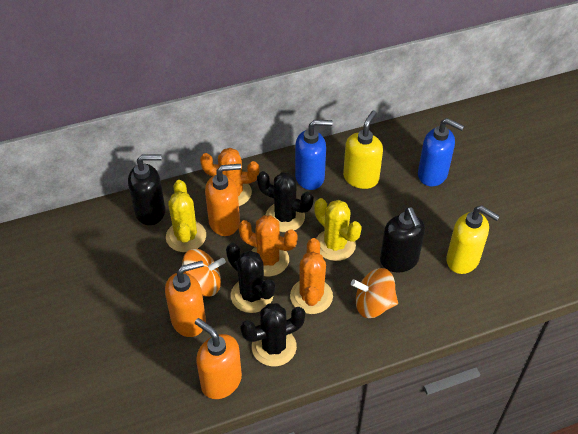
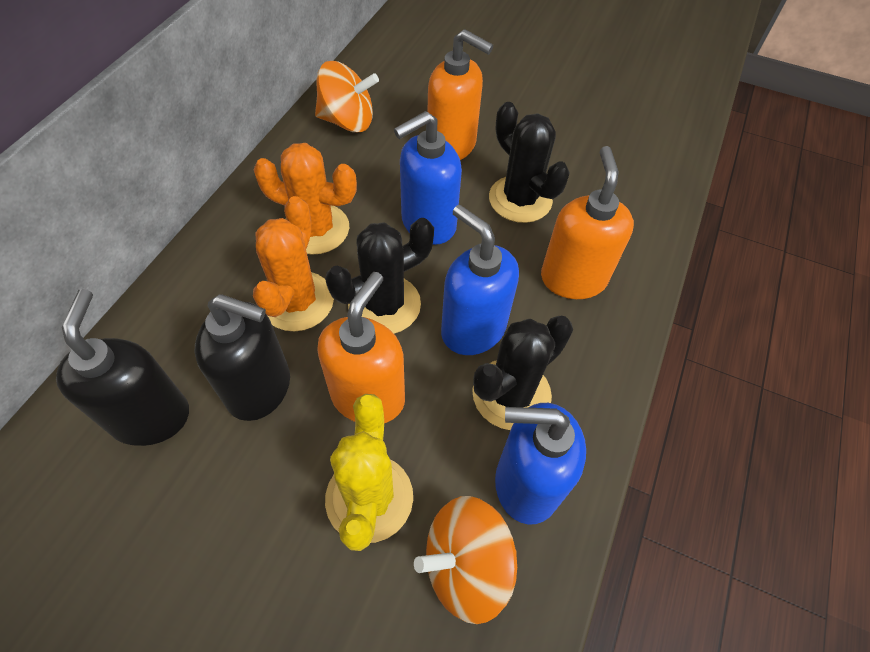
blue soap dispenser: [295,120,333,190] [418,118,464,186] = 2 -> [394,111,462,245] [441,205,519,355] [495,403,586,525] = 3
orange cactus: [200,148,260,206] [238,215,298,276] [290,238,333,314] = 3 -> [253,143,357,255] [253,196,334,332] = 2
yellow cactus: [166,180,206,252] [314,198,362,261] = 2 -> [325,394,413,551] = 1
yellow soap dispenser: [343,111,383,189] [446,206,500,274] = 2 -> none = 0

